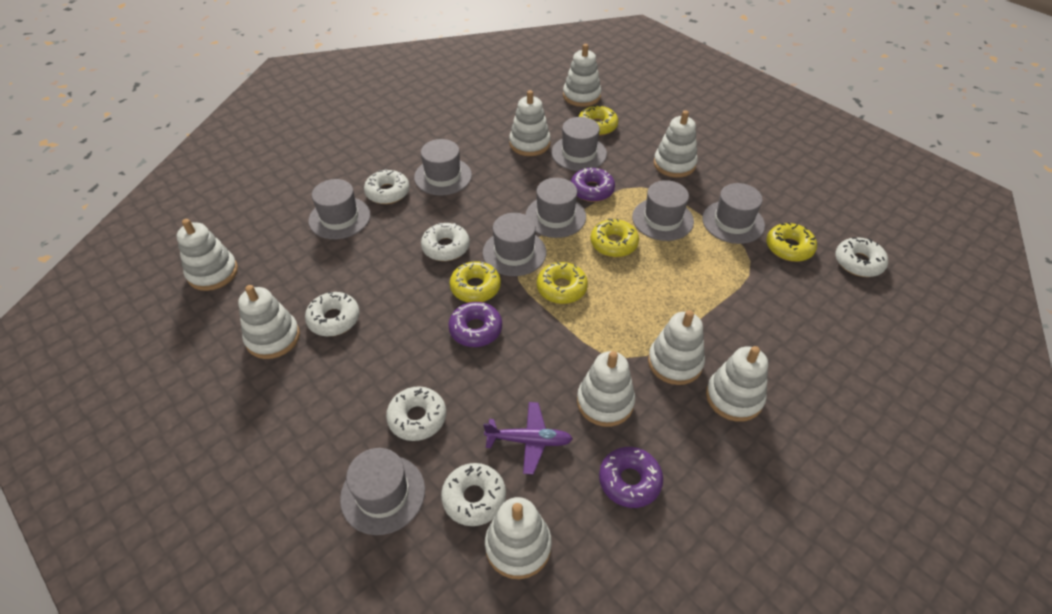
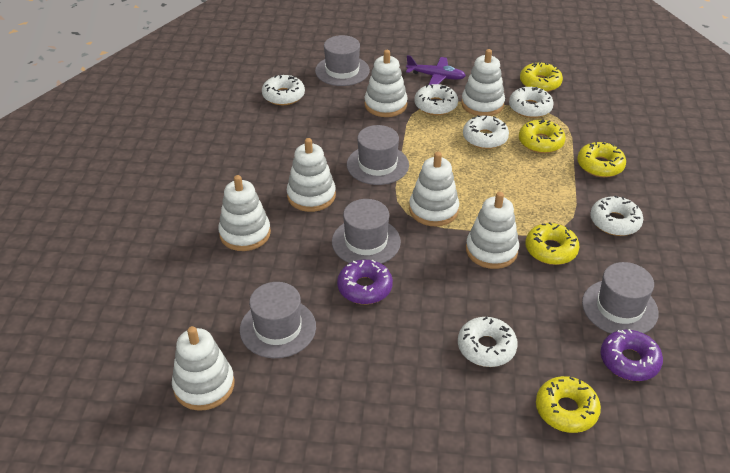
grey hat: [308,179,370,239] [340,448,425,535] [414,139,472,196] [483,213,547,276] [525,178,586,238] [551,117,607,171] [632,180,694,241] [702,183,765,244] = 8 -> [240,282,316,358] [315,35,370,86] [332,199,401,264] [347,125,409,185] [582,262,659,334] = 5
purple donut: [448,302,502,347] [571,167,615,202] [599,447,663,508] = 3 -> [337,260,393,304] [600,329,663,381] = 2
white stacking toy: [177,219,238,291] [238,285,300,359] [485,497,552,579] [509,90,551,156] [563,44,602,107] [577,351,635,427] [648,310,705,385] [654,110,698,178] [706,346,768,422] = 9 -> [172,326,235,411] [218,175,271,251] [287,138,336,212] [364,50,408,117] [409,152,459,227] [461,49,505,116] [466,192,519,269] = 7

